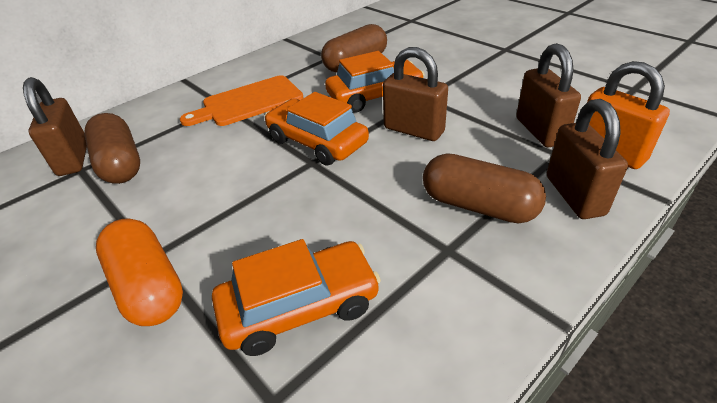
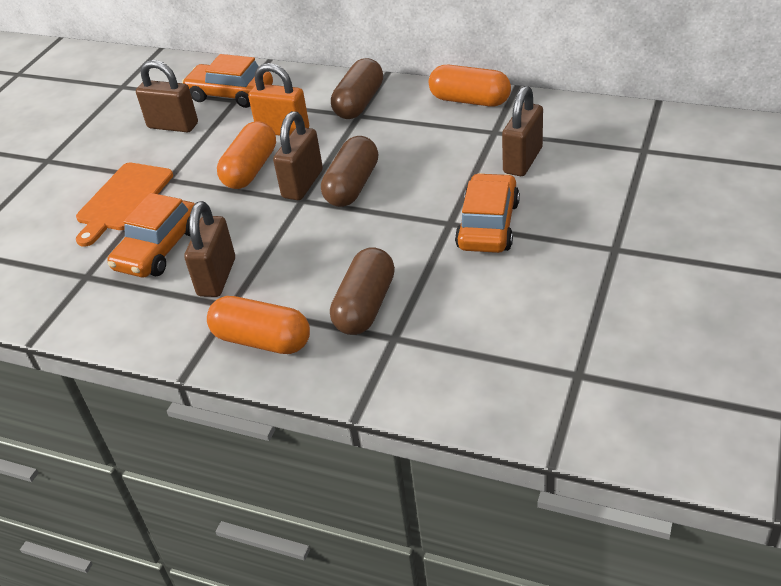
orange capsule: [96,218,183,326] = 1 -> [207,296,310,354] [217,121,276,189] [429,65,511,107] = 3

